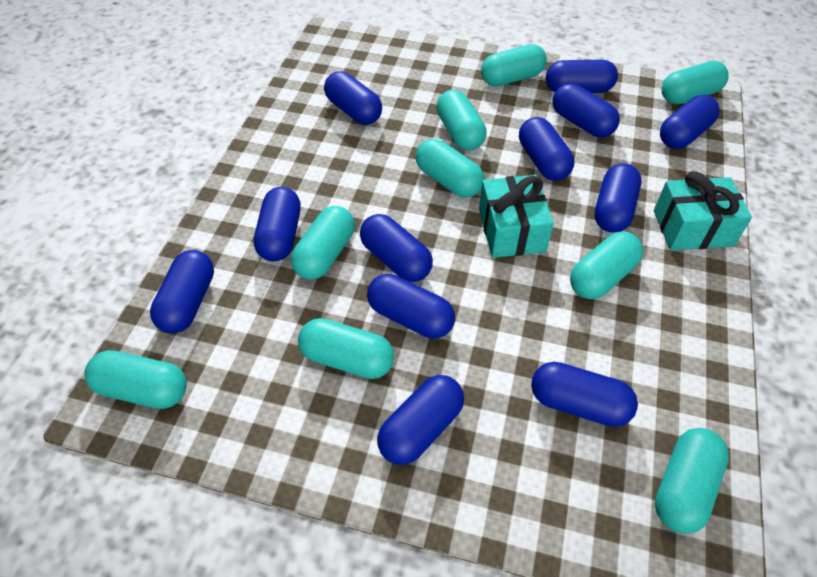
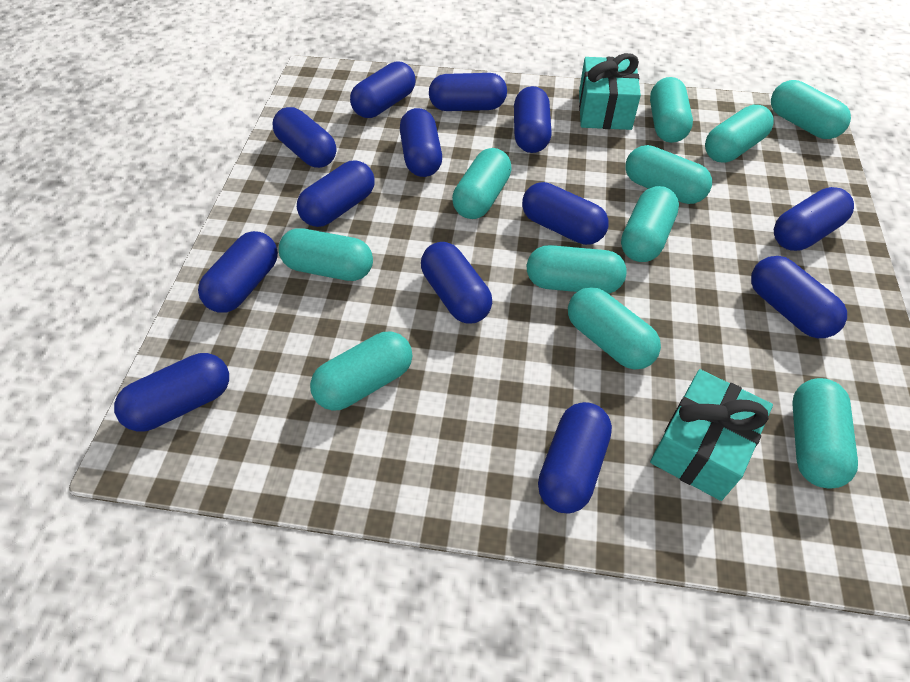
blue capsule: [150,250,214,333] [254,187,301,262] [324,71,382,125] [360,214,433,282] [367,274,455,339] [377,375,464,465] [519,117,574,181] [531,362,638,427] [546,60,618,93] [552,83,620,138] [595,163,641,233] [660,95,720,149] = 12 -> [114,353,229,432] [198,231,278,313] [272,107,336,168] [297,161,374,227] [350,61,415,118] [400,108,442,177] [421,242,492,323] [429,73,507,111] [514,86,552,153] [522,182,609,245] [538,402,612,513] [751,256,847,338] [774,187,854,251] = 13
turquoise capsule: [84,350,187,409] [291,206,355,279] [298,318,394,379] [416,139,484,198] [436,90,487,150] [481,44,547,87] [570,231,643,299] [655,428,729,534] [662,61,729,104] = 9 -> [279,228,373,281] [310,332,412,411] [452,148,512,219] [527,245,627,294] [568,287,661,369] [621,186,679,262] [626,145,712,204] [650,77,693,143] [705,105,774,163] [771,80,851,139] [792,378,858,489] = 11

